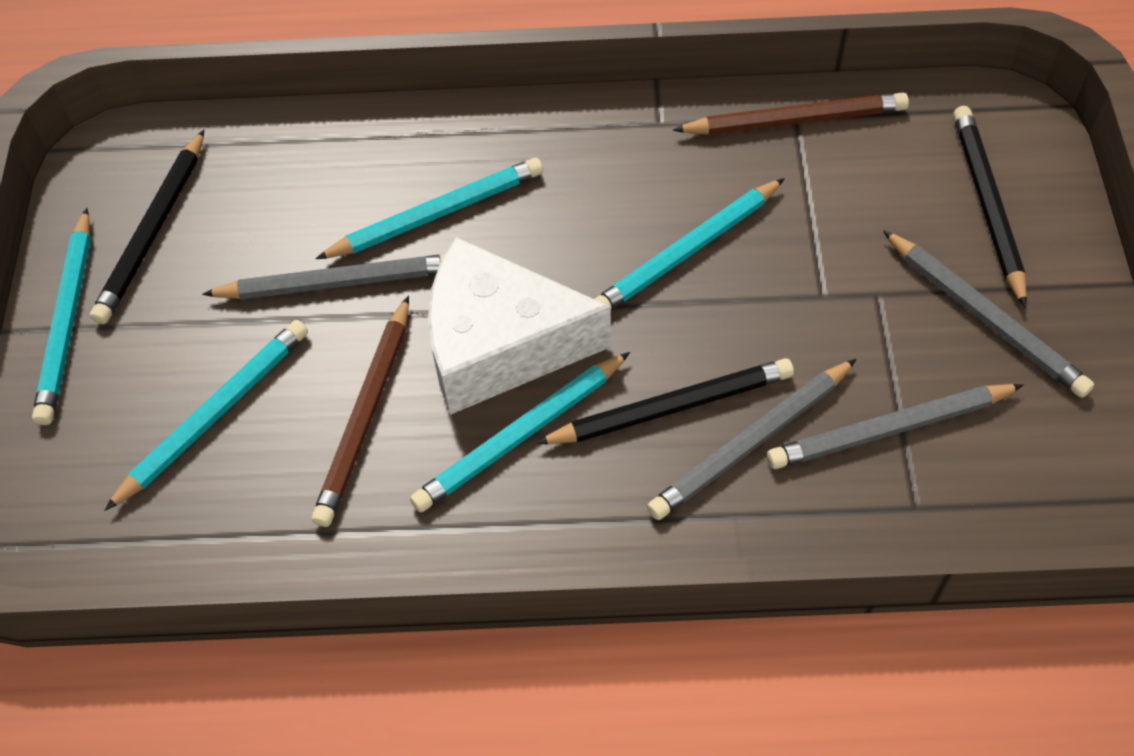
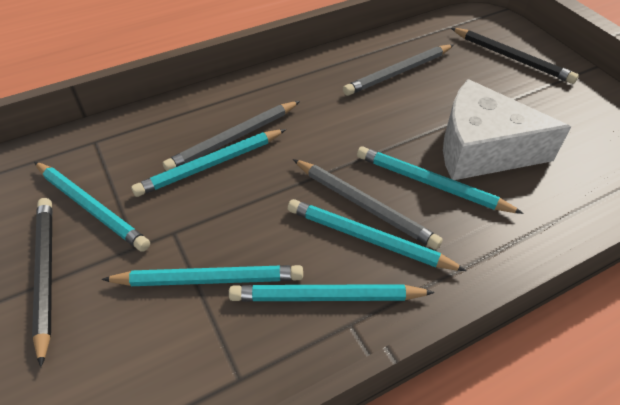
black pencil: [90,130,204,324] [535,358,794,444] [953,106,1027,308] = 3 -> [32,198,52,367] [451,28,579,84] = 2
brown pencil: [312,295,409,527] [673,93,909,135] = 2 -> none = 0
grey pencil: [202,254,445,299] [647,359,857,520] [767,384,1024,469] [883,230,1094,398] = 4 -> [163,101,300,171] [293,159,443,250] [343,45,454,96] = 3
turquoise pencil: [32,208,91,425] [105,320,308,511] [316,158,543,259] [410,352,630,513] [595,178,785,310] = 5 -> [34,162,150,252] [102,265,303,286] [131,129,286,197] [229,284,435,301] [288,199,467,271] [357,146,524,214] = 6

